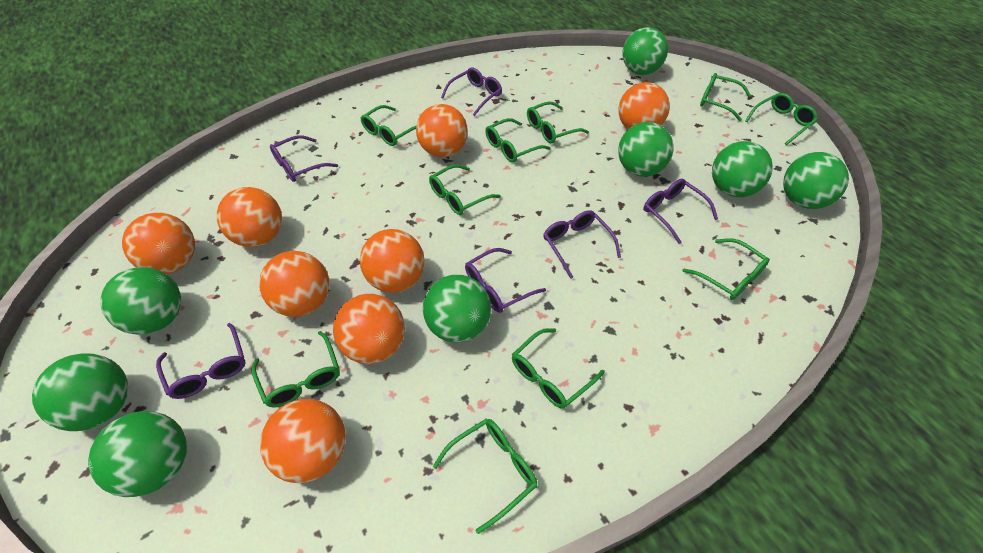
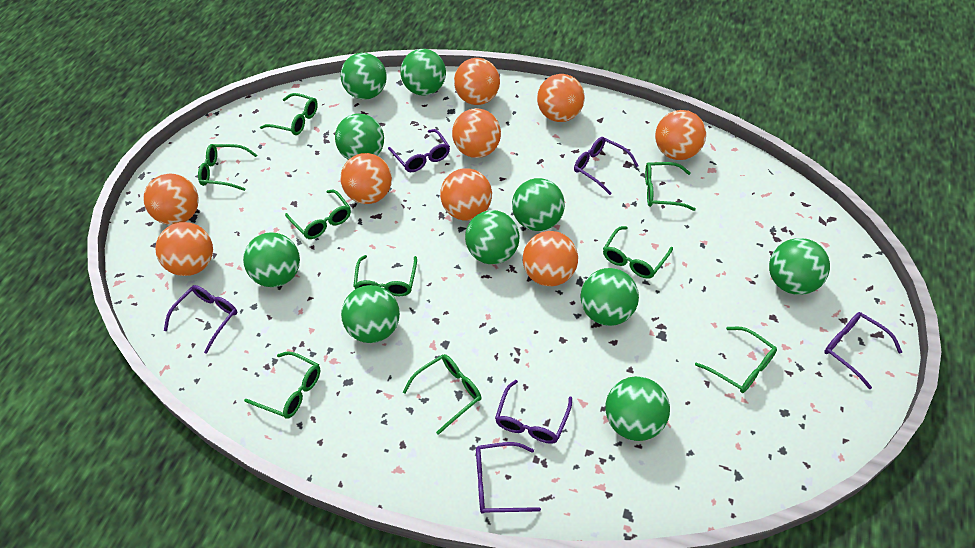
green ball: [32,353,128,431] [88,411,187,497] [100,267,181,335] [423,275,491,343] [618,122,674,177] [622,27,668,75] [712,141,773,197] [783,152,849,209] = 8 -> [243,232,300,287] [335,114,384,160] [341,53,387,100] [341,285,400,343] [400,49,446,96] [465,210,519,264] [512,178,565,231] [580,268,639,326] [605,376,670,441] [769,238,830,295] = 10
green glasses: [252,331,340,408] [361,105,416,146] [429,164,501,215] [433,419,537,534] [485,118,550,163] [512,328,605,409] [527,101,589,143] [682,238,770,300] [700,73,751,121] [745,93,818,145] = 10 -> [198,144,257,191] [244,351,320,419] [260,93,318,135] [285,190,351,239] [353,255,417,296] [403,354,481,435] [603,226,673,279] [645,162,696,211] [695,327,777,393] = 9
orange ball: [122,213,195,274] [217,187,282,247] [259,251,329,317] [260,399,346,483] [333,294,405,364] [360,229,425,293] [416,104,468,157] [619,82,670,129] = 8 -> [143,174,199,225] [155,222,213,276] [340,153,392,204] [440,168,492,221] [452,108,501,158] [454,58,500,105] [523,231,578,286] [537,74,585,122] [655,110,706,160] = 9

